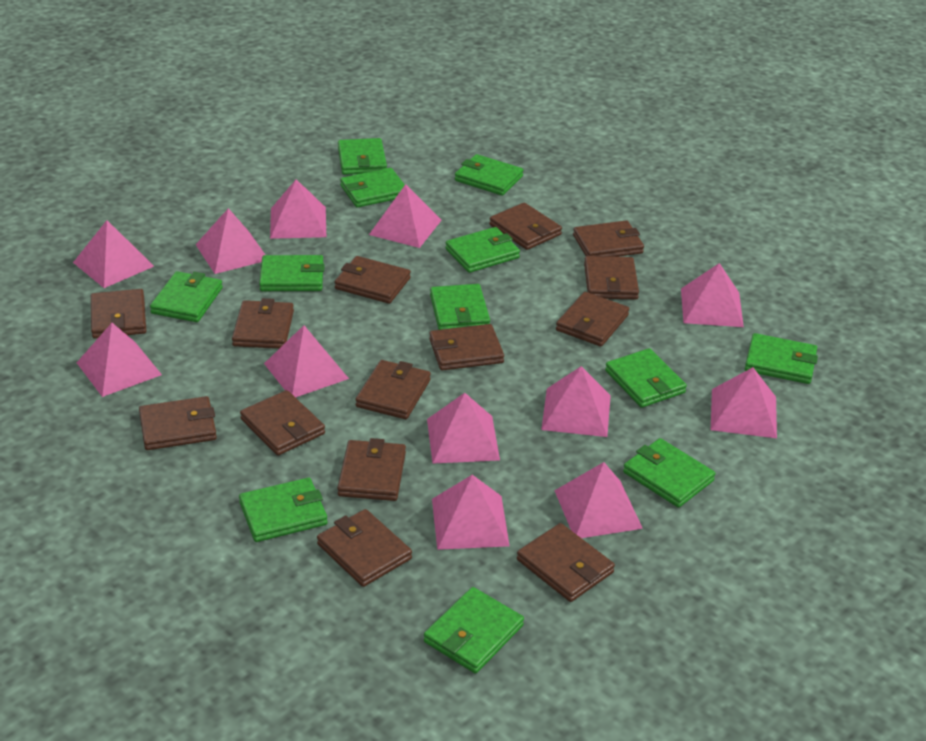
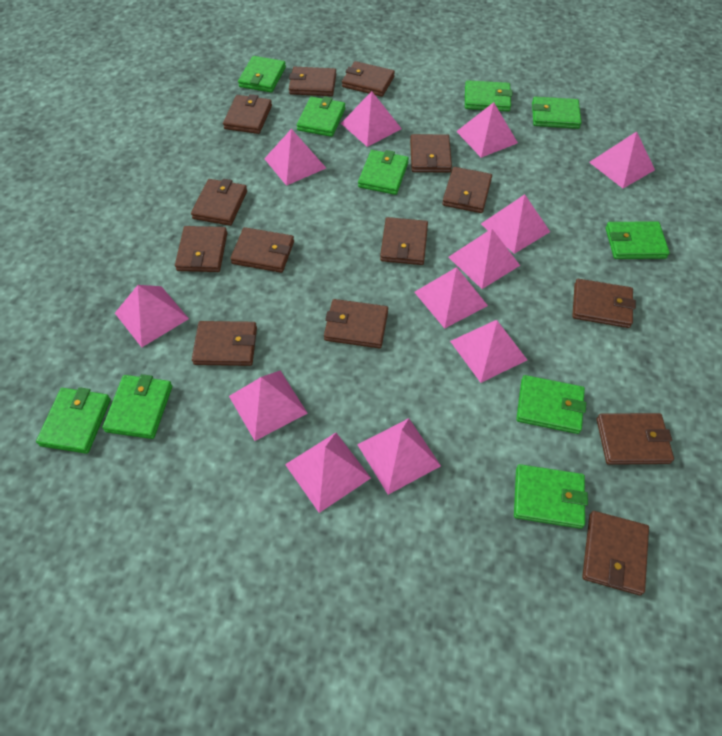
green wallet: [150,271,223,322] [239,478,328,542] [259,255,325,291] [338,138,387,175] [340,168,405,208] [424,587,524,673] [430,284,490,330] [445,227,520,273] [455,154,524,196] [605,348,687,408] [623,438,716,508] [745,333,818,384] = 12 -> [36,387,111,454] [102,374,172,439] [238,56,286,93] [297,96,345,137] [358,150,409,195] [465,80,513,111] [514,464,588,529] [516,375,586,434] [532,97,581,129] [605,221,670,259] = 10

